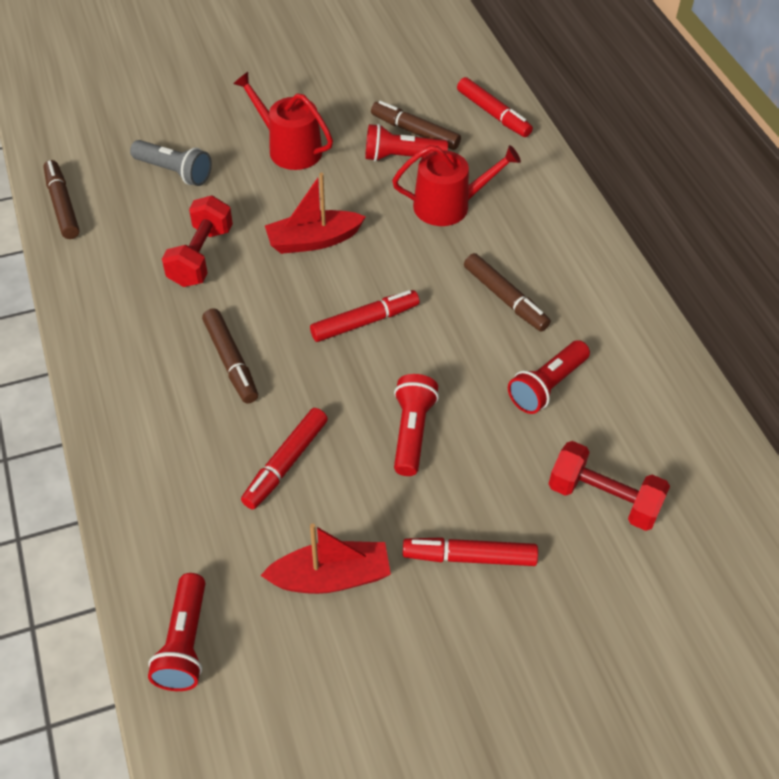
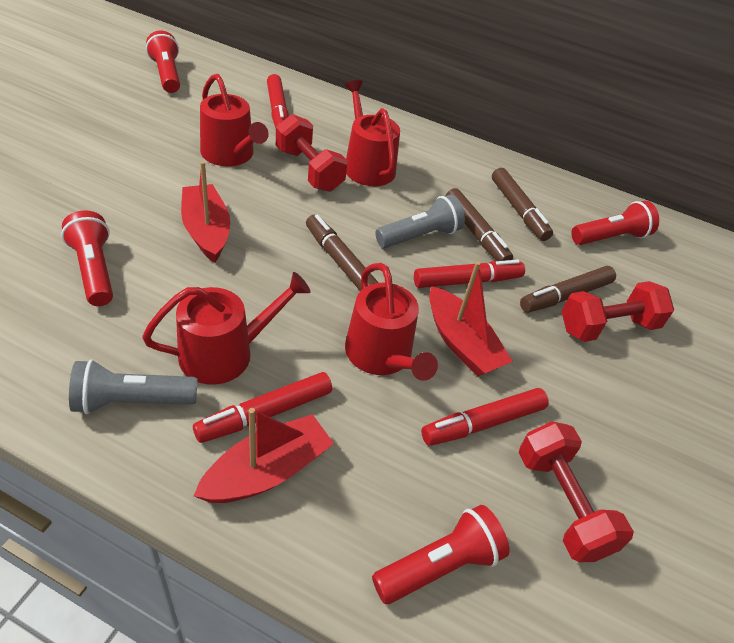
grey flashlight: [130,140,212,186] = 1 -> [69,359,198,414] [375,194,465,248] = 2
red boat: [260,523,391,594] [265,173,366,254] = 2 -> [181,161,230,263] [194,408,334,503] [429,261,513,377] = 3
red dumbbell: [162,196,233,287] [549,441,670,531] = 2 -> [276,114,348,192] [518,421,634,562] [562,281,674,342] = 3
red watering can: [233,72,333,170] [392,145,521,226] = 2 -> [142,272,310,385] [200,74,269,166] [345,80,400,186] [345,263,438,381] = 4

